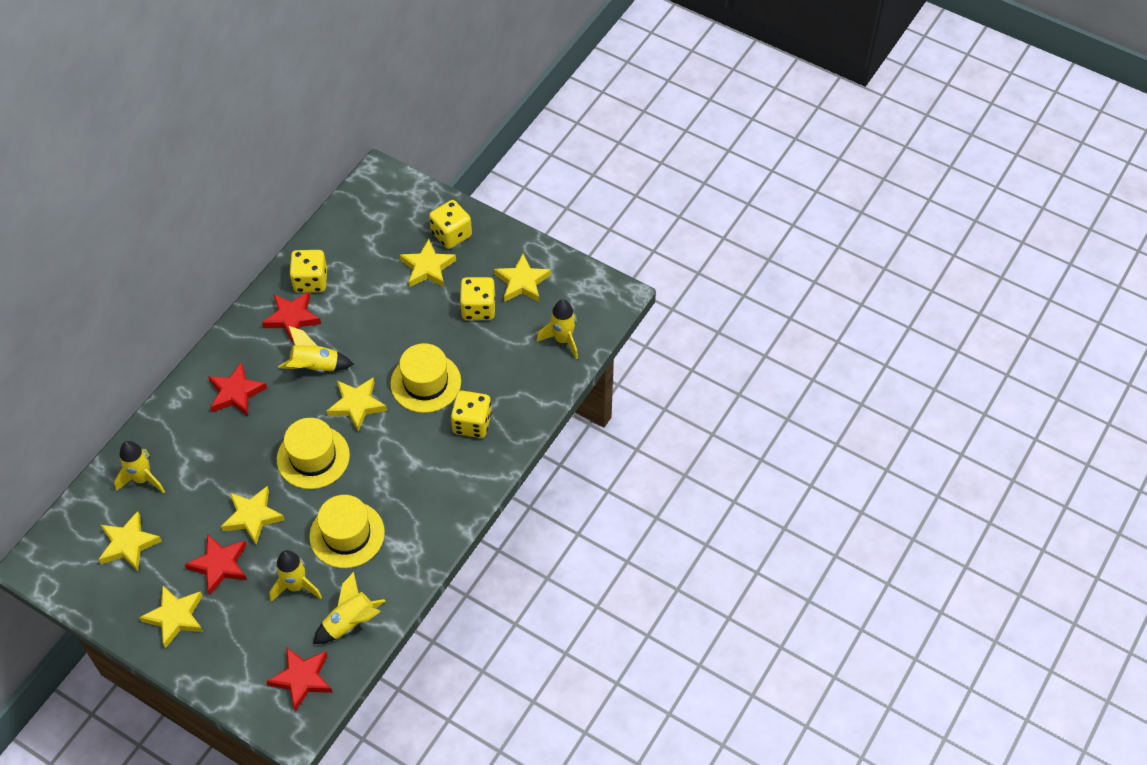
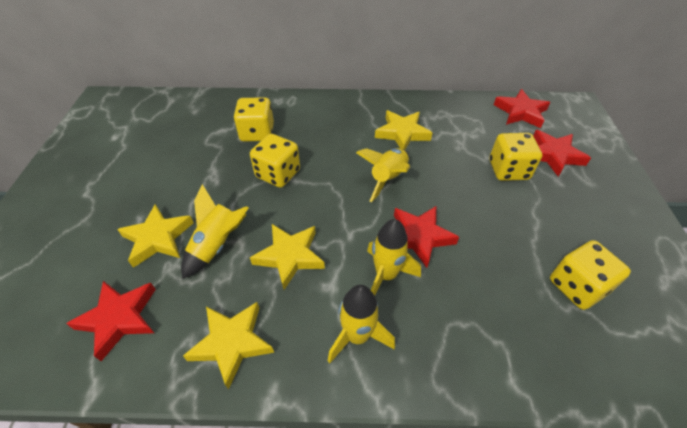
yellow hat: [277,418,350,489] [309,495,385,568] [390,343,461,413] = 3 -> none = 0
yellow rocket: [114,441,165,494] [269,550,322,602] [278,326,354,372] [313,572,385,644] [537,299,578,359] = 5 -> [181,184,249,279] [328,285,395,363] [356,148,410,202] [367,219,421,296] = 4
yellow star: [99,511,162,571] [139,586,203,649] [221,486,285,545] [326,377,387,431] [400,239,456,287] [494,254,551,302] = 6 -> [117,204,193,268] [183,302,274,389] [250,224,325,290] [375,110,432,150] = 4

